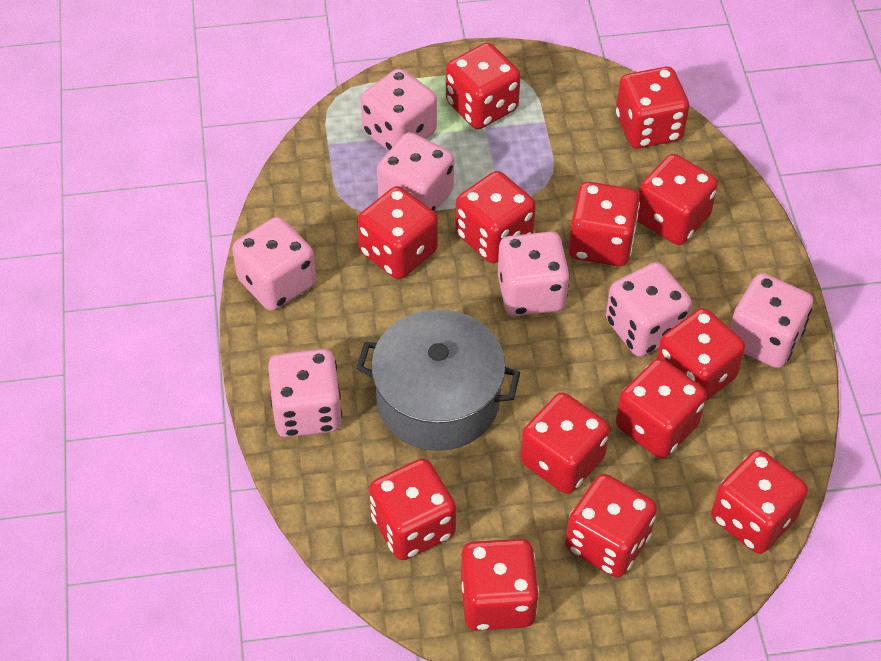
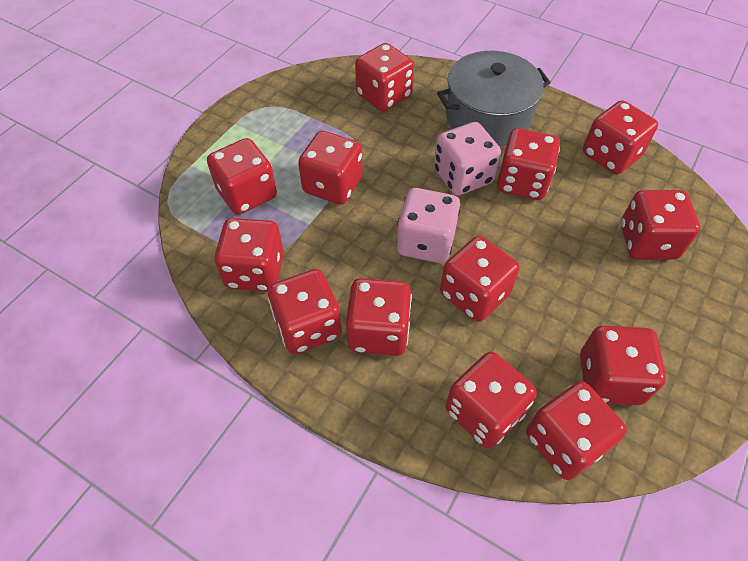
pink dice: [232,217,316,311] [268,349,342,437] [361,68,437,151] [377,132,454,212] [498,232,570,316] [606,262,692,357] [730,273,813,368] = 7 -> [396,188,460,263] [434,122,501,196] = 2

